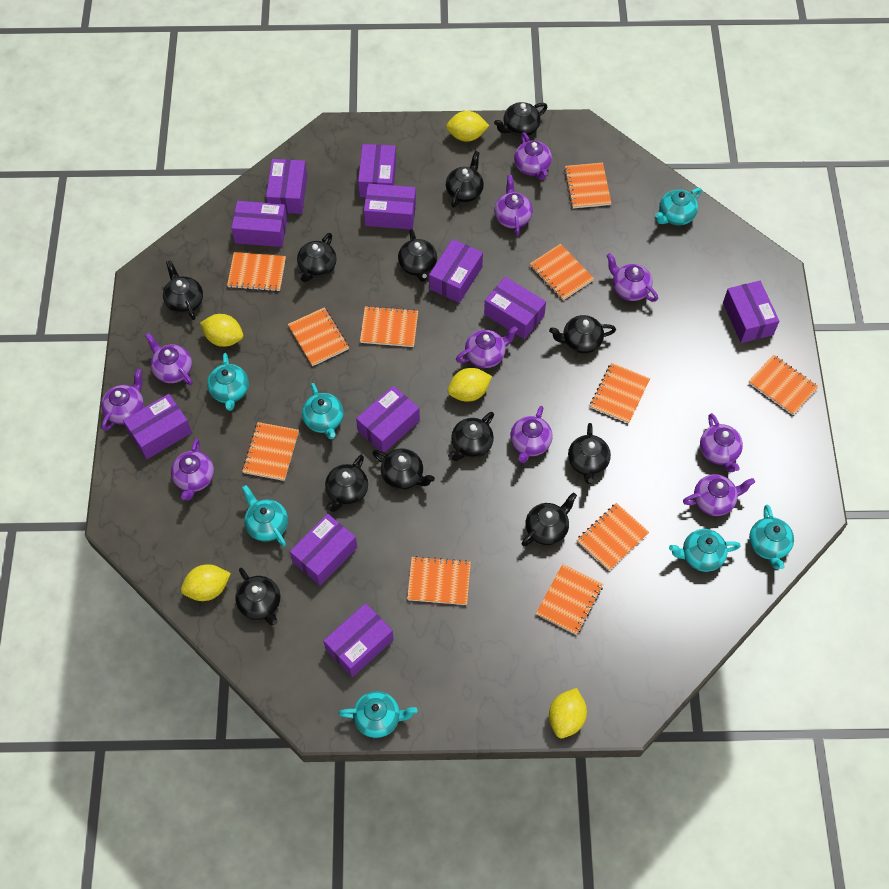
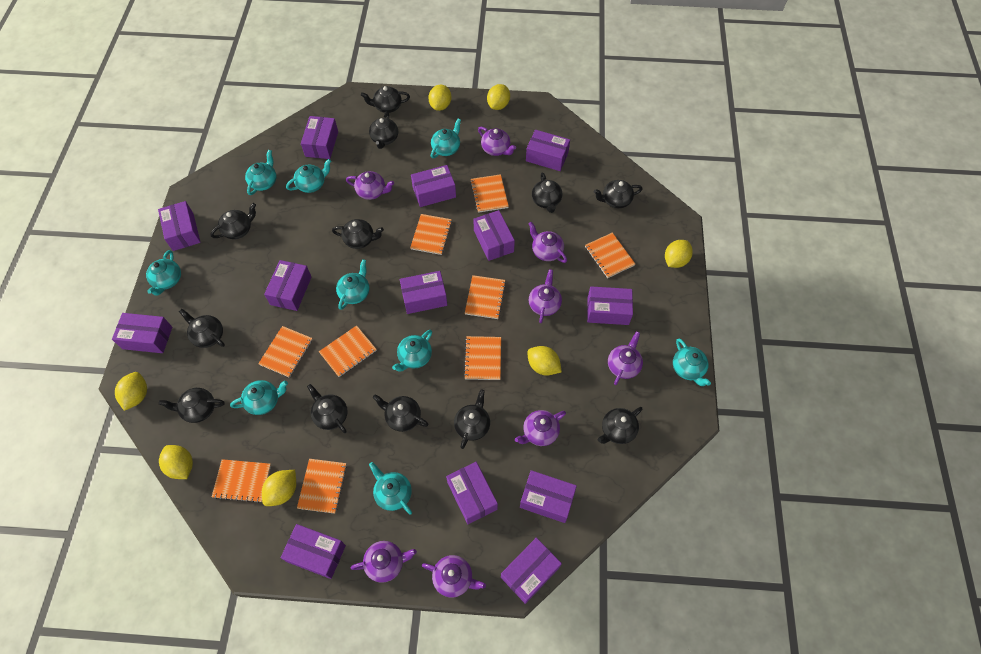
orange notebook: [227,252,286,292] [242,422,299,481] [288,307,349,366] [360,306,418,347] [407,556,471,605] [530,244,594,300] [536,564,603,635] [564,163,611,208] [577,503,649,571] [590,363,650,424] [749,354,819,415] = 11 -> [212,459,271,503] [258,326,313,378] [297,459,347,514] [319,325,377,377] [410,214,452,255] [464,336,501,380] [465,275,506,319] [470,174,509,213] [585,233,635,278] = 9
purple box: [123,394,192,459] [231,201,287,247] [266,159,307,214] [290,514,357,586] [323,603,394,677] [356,386,420,453] [358,144,396,197] [364,184,416,229] [429,239,483,303] [484,277,546,339] [723,281,779,343] = 11 -> [112,313,172,353] [158,201,201,251] [264,260,311,311] [281,524,346,579] [301,116,338,159] [400,271,447,314] [411,165,456,207] [446,462,498,524] [473,210,515,261] [501,538,562,604] [520,470,577,523] [526,130,570,171] [587,286,633,325] = 13
purple teapot: [101,369,144,431] [145,333,193,385] [171,439,214,500] [456,326,518,368] [494,175,533,236] [510,406,552,463] [514,132,552,180] [607,253,658,302] [683,474,755,516] [700,413,743,472] = 10 -> [346,171,394,200] [351,541,417,583] [422,555,486,598] [478,127,516,156] [515,410,566,446] [528,222,567,263] [529,269,562,323] [608,331,643,385] = 8
turquoise teapot: [207,353,249,411] [242,485,288,547] [302,383,344,439] [339,691,417,738] [655,188,702,225] [669,529,741,572] [749,505,794,569] = 7 -> [146,250,181,296] [230,380,288,415] [245,150,277,195] [286,159,331,193] [336,259,370,310] [369,462,412,515] [392,330,432,372] [431,118,461,158] [673,338,711,386] = 9
yellow lemon: [181,564,231,601] [200,314,243,347] [446,111,489,142] [448,368,492,402] [549,688,587,738] = 5 -> [115,372,147,411] [159,445,193,479] [262,470,296,506] [428,85,451,111] [487,84,510,110] [527,346,562,376] [665,240,693,268] = 7

